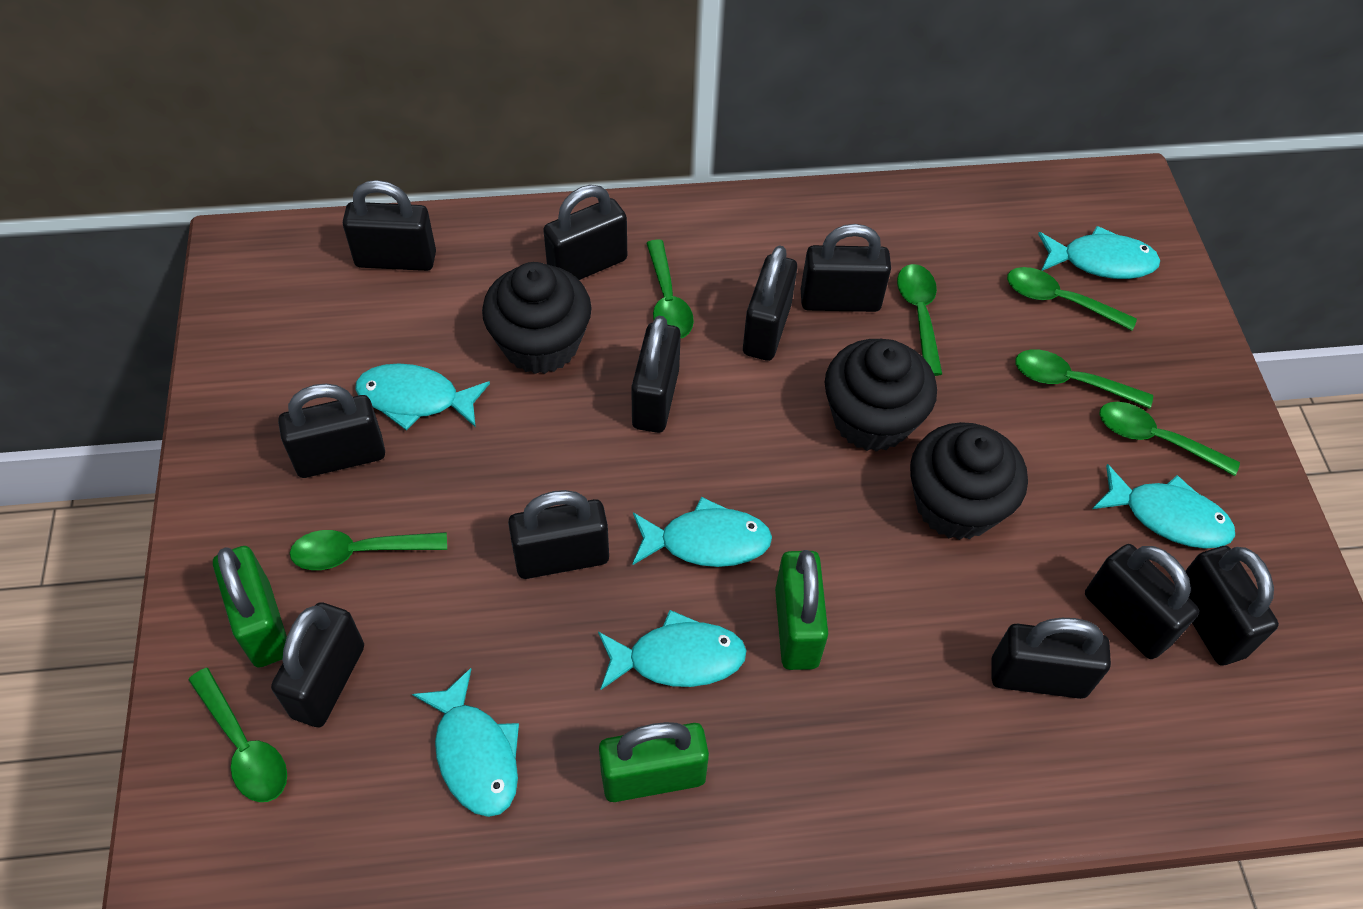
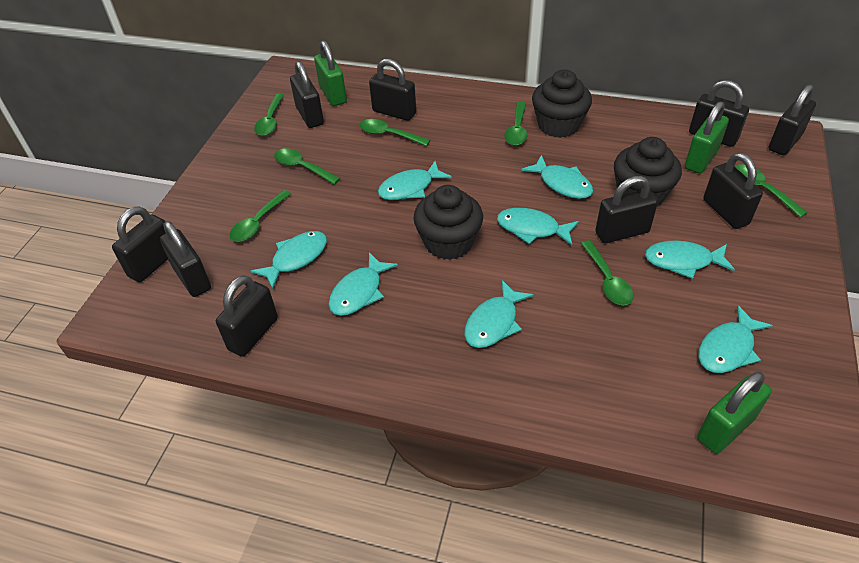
black padlock: [271,602,364,727] [278,384,385,478] [343,180,436,271] [508,490,609,579] [543,185,627,280] [631,316,681,433] [743,245,797,361] [801,224,891,312] [991,618,1111,699] [1085,544,1199,659] [1185,546,1279,666] = 11 -> [112,206,168,282] [160,221,211,297] [216,275,278,357] [290,61,324,128] [369,59,416,121] [595,176,658,243] [689,80,749,147] [703,153,763,229] [768,84,816,155] = 9
turquoise fish: [355,363,490,431] [412,668,519,817] [598,610,747,690] [632,497,772,567] [1038,226,1160,279] [1093,464,1235,549] = 6 -> [251,231,327,289] [329,252,398,316] [378,161,452,200] [464,280,533,348] [497,208,579,245] [521,155,593,199] [645,240,735,279] [698,305,773,373] = 8

